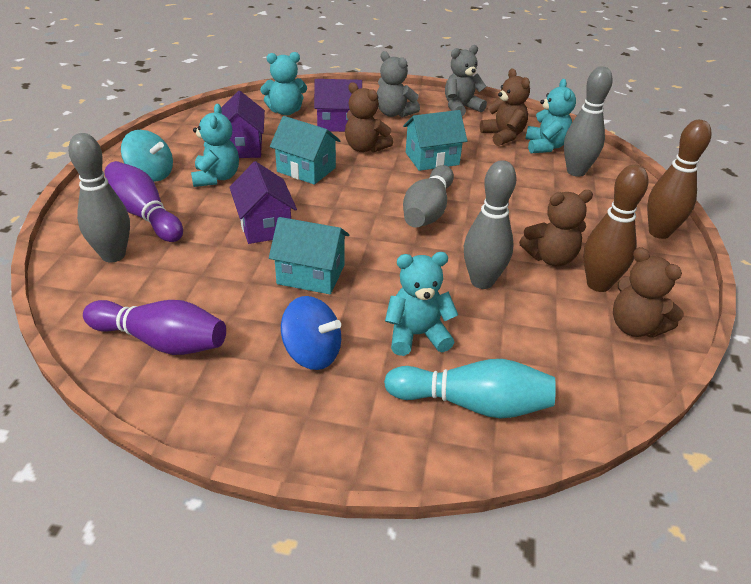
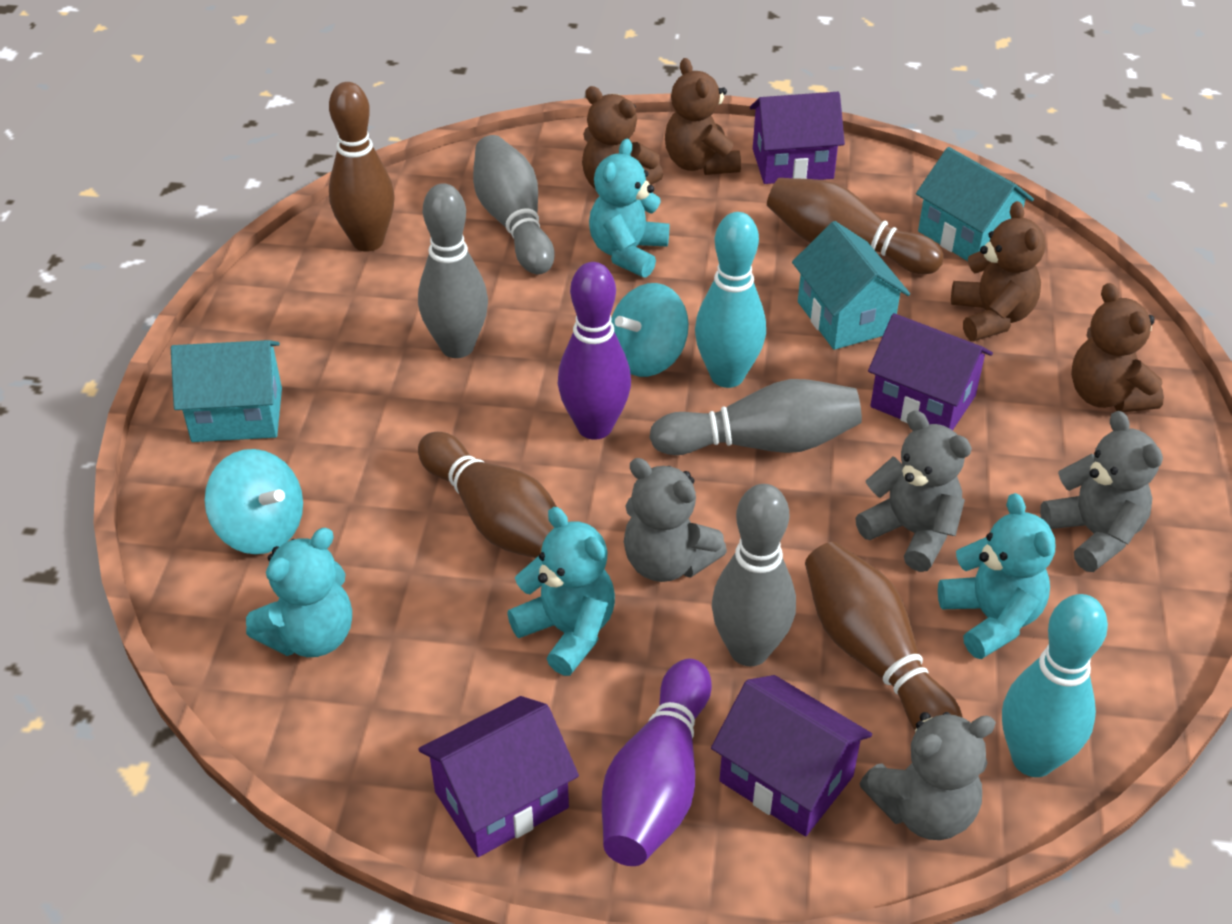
blue spinning top: [281,296,341,370] = 1 -> none = 0
brown bowling pin: [584,164,648,292] [647,120,711,239] = 2 -> [329,82,395,252] [418,432,557,558] [767,178,944,274] [805,542,963,730] = 4
grey teddy bear: [377,51,420,117] [445,45,487,116] = 2 -> [624,458,727,582] [855,410,972,572] [860,712,996,840] [1040,411,1163,572] = 4
purple house: [221,91,265,158] [229,161,297,244] [314,79,362,132] = 3 -> [418,696,579,857] [711,675,872,836] [750,92,845,184] [868,313,993,430] = 4
turquoise bowling pin: [384,359,556,419] = 1 -> [695,212,766,388] [1002,594,1108,777] = 2
turquoise spinning top: [121,130,173,182] = 1 -> [204,449,303,554] [611,283,689,377] = 2

